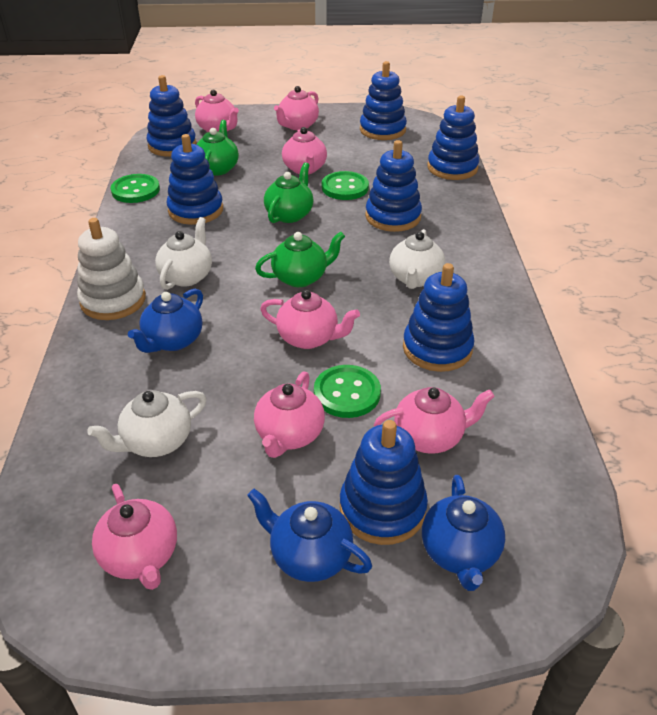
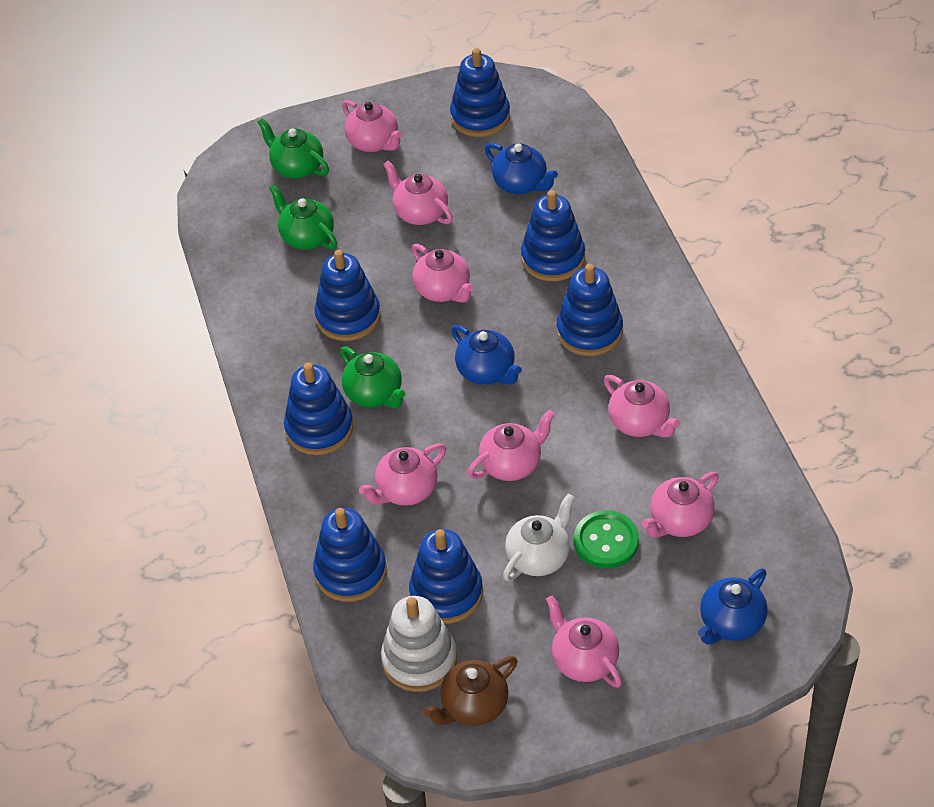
brown teapot: none = 0 -> [424,656,517,726] = 1
green button: [111,174,160,203] [314,365,381,418] [322,171,369,200] = 3 -> [574,510,639,569] = 1
pink teapot: [92,484,177,590] [195,90,239,132] [254,372,325,458] [260,290,360,349] [274,86,319,130] [282,127,327,174] [374,387,495,454] = 7 -> [342,100,402,152] [359,444,446,506] [383,160,453,225] [412,244,474,303] [468,410,555,481] [546,595,622,688] [604,375,680,437] [642,472,719,537] = 8
white teapot: [87,390,207,457] [155,217,212,290] [389,229,445,289] = 3 -> [503,494,574,581] = 1

